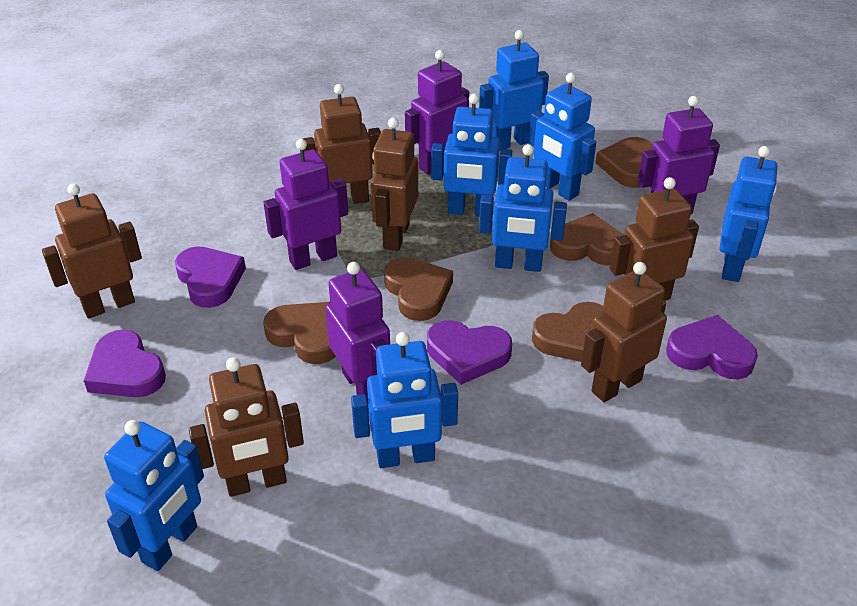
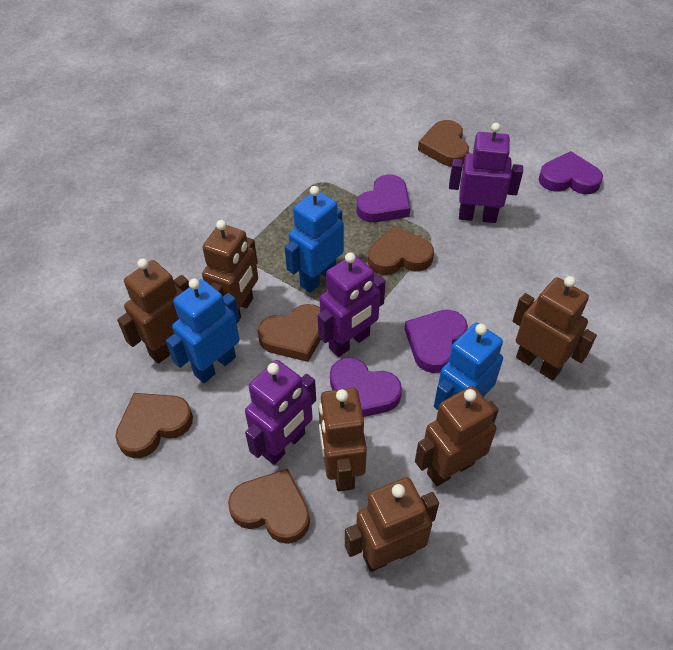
blue robot: [104,420,204,571] [351,332,458,468] [431,93,512,216] [479,30,549,150] [479,144,567,272] [529,73,596,201] [720,146,778,282] = 7 -> [166,278,240,383] [285,186,344,293] [434,322,503,410] = 3
purple robot: [264,139,348,270] [325,262,390,401] [405,50,469,175] [638,96,720,214] = 4 -> [245,360,316,465] [318,252,386,357] [449,123,523,223] = 3

